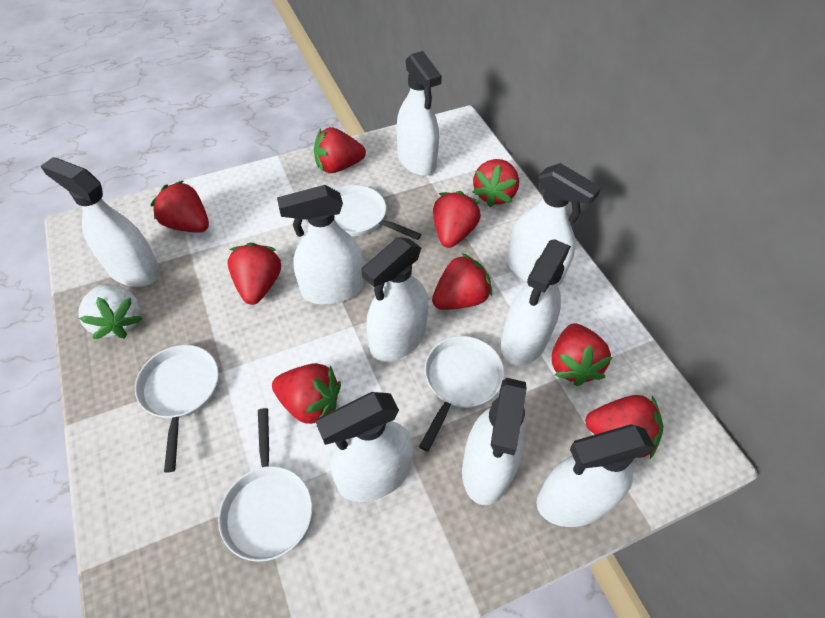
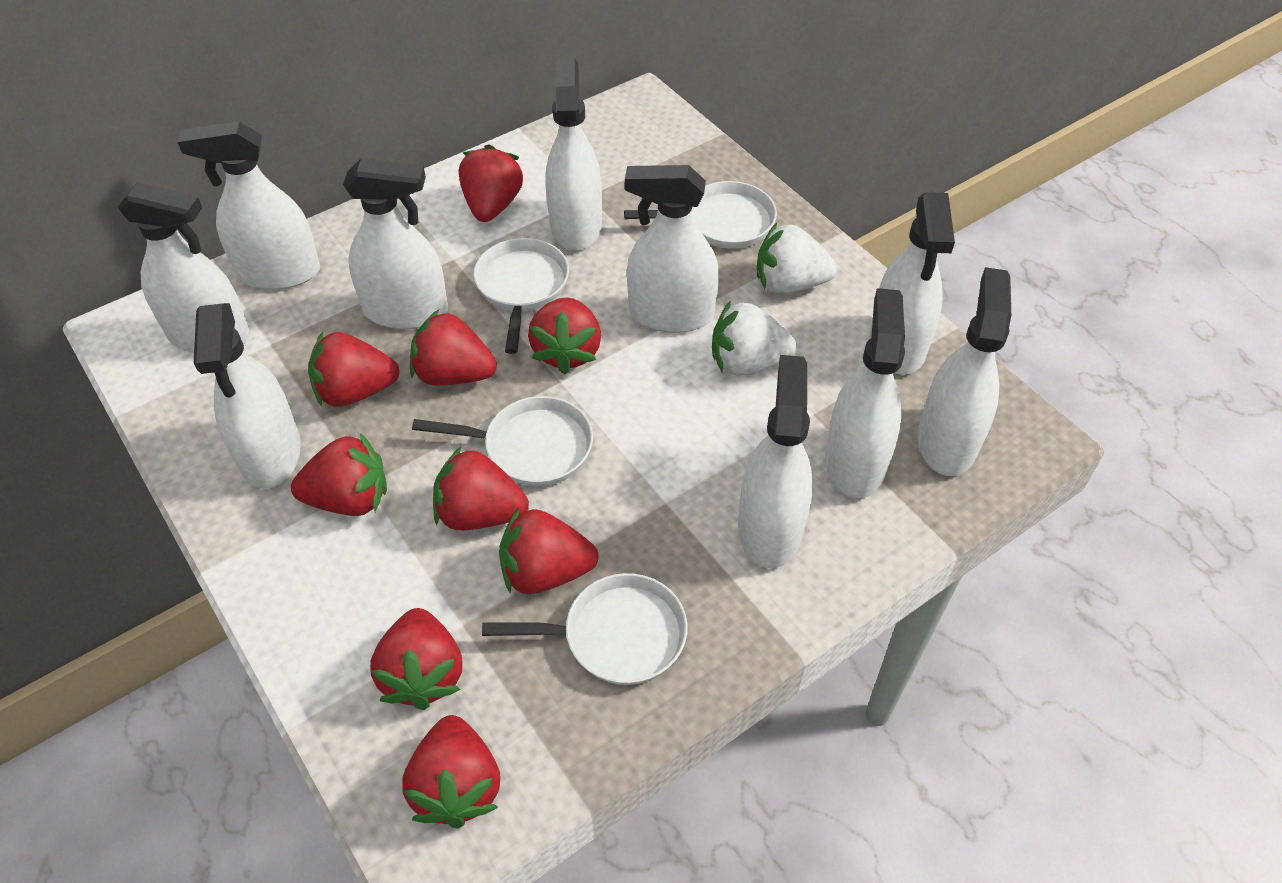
white spray bottle: [41,157,160,287] [277,185,364,304] [316,392,413,502] [362,237,428,362] [397,51,442,176] [462,378,527,505] [501,239,571,366] [506,163,601,286] [536,424,655,527] = 9 -> [118,182,250,353] [177,121,320,290] [194,303,301,489] [343,158,448,329] [545,58,602,251] [625,165,719,333] [738,355,813,569] [825,288,905,498] [870,192,955,375] [918,267,1011,476] = 10
white strawberry: [79,284,143,339] = 1 -> [712,300,797,375] [757,223,837,293] = 2

